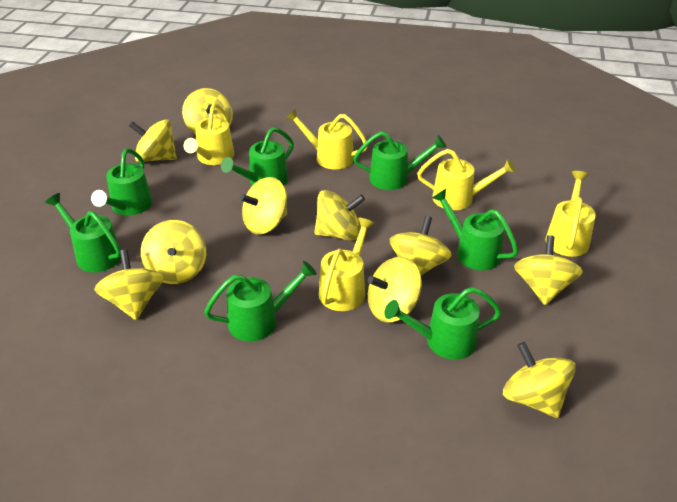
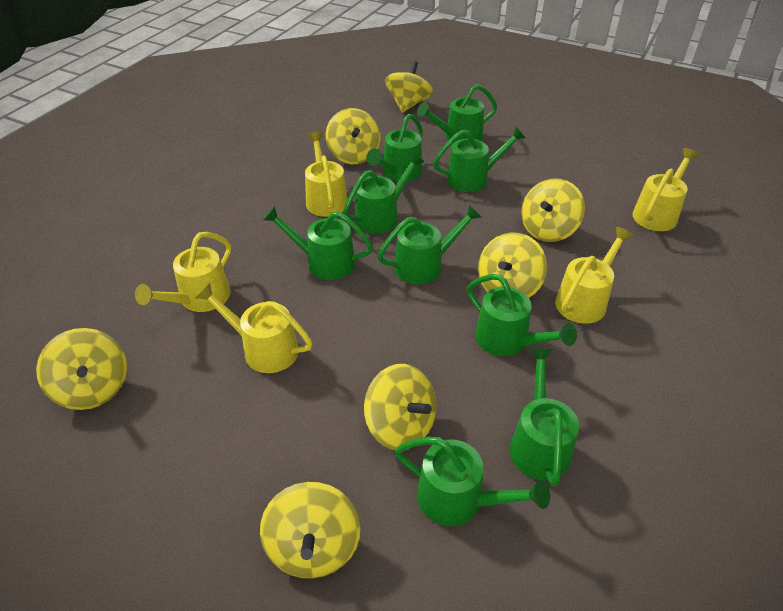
green watering can: [45,193,121,273] [91,149,153,215] [204,261,317,341] [221,127,294,186] [353,131,446,190] [384,287,501,360] [432,189,518,270] = 7 -> [263,206,373,280] [343,152,424,233] [366,114,423,181] [377,204,482,284] [395,437,550,526] [417,84,497,144] [433,126,525,192] [467,274,577,356] [510,349,579,487] = 9
yellow spinning top: [94,249,164,320] [129,119,177,162] [141,220,206,284] [182,88,233,134] [240,177,287,234] [314,190,365,241] [368,257,422,322] [389,216,452,276] [503,342,576,418] [514,235,583,305] = 10 -> [36,328,127,410] [260,482,360,578] [326,108,381,164] [364,364,437,450] [385,61,433,113] [478,233,547,298] [521,179,585,242] = 7

